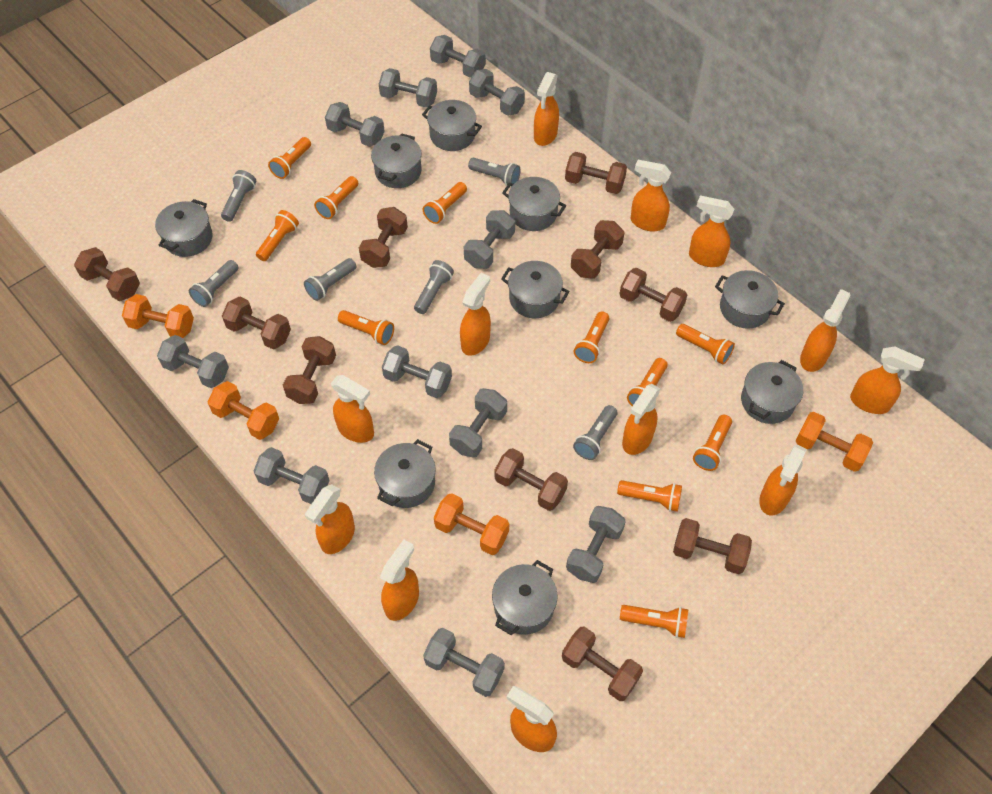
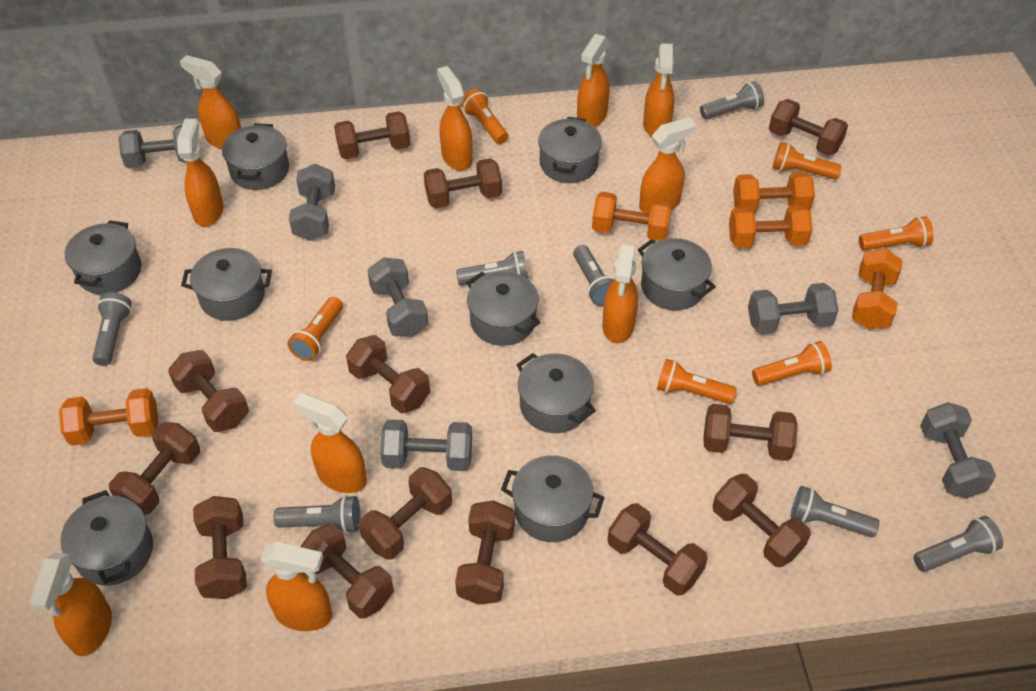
brown dumbbell: [74,247,140,301] [222,297,291,349] [283,336,336,404] [359,207,408,268] [494,448,568,511] [562,626,643,701] [565,152,627,194] [571,220,624,279] [620,268,687,322] [673,518,752,574] = 10 -> [109,422,200,515] [168,350,249,432] [193,496,247,599] [300,523,394,619] [334,111,410,159] [346,335,430,413] [359,467,452,559] [424,158,502,208] [455,500,515,605] [607,503,708,596] [703,404,798,461] [713,474,811,567] [769,99,848,156] = 13
grey dumbbell: [157,335,229,388] [254,447,330,504] [325,102,385,147] [379,68,437,108] [382,345,452,398] [423,628,505,697] [430,35,486,78] [449,388,507,458] [464,210,515,269] [469,69,525,116] [566,506,626,583] = 11 -> [118,125,187,169] [289,164,335,241] [367,257,428,337] [380,419,472,471] [748,283,838,334] [920,402,996,498] = 6
grey flashlight: [189,260,239,307] [221,170,256,222] [304,258,356,301] [414,260,454,314] [468,158,521,186] [573,405,617,460] = 6 -> [92,292,132,366] [274,495,360,534] [456,251,528,286] [573,245,615,306] [700,81,764,119] [791,486,880,537] [913,516,1003,572] = 7
orange dumbbell: [122,294,194,338] [207,381,279,440] [434,493,509,555] [796,412,873,472] = 4 -> [59,388,159,446] [592,192,672,241] [729,205,812,248] [733,172,815,213] [852,248,903,330] = 5
orange flashlight: [256,210,299,261] [268,137,311,179] [314,176,358,219] [338,310,394,345] [423,182,467,224] [574,311,609,363] [617,480,682,512] [620,605,689,638] [627,358,668,406] [676,324,735,364] [693,415,732,471] = 11 -> [287,297,343,361] [461,88,508,144] [657,359,737,404] [752,341,832,386] [772,142,842,179] [859,216,934,251] = 6
orange spray bottle: [305,484,355,554] [331,375,374,443] [380,540,419,621] [460,273,491,356] [506,686,557,752] [534,72,559,146] [622,384,661,455] [631,160,671,231] [689,196,734,267] [759,445,807,515] [800,289,850,372] [850,347,925,414] = 12 -> [29,553,112,656] [177,119,223,227] [180,55,241,149] [261,542,332,631] [293,393,367,493] [437,66,472,171] [577,34,610,127] [602,244,638,343] [639,117,696,214] [643,43,674,137] = 10

